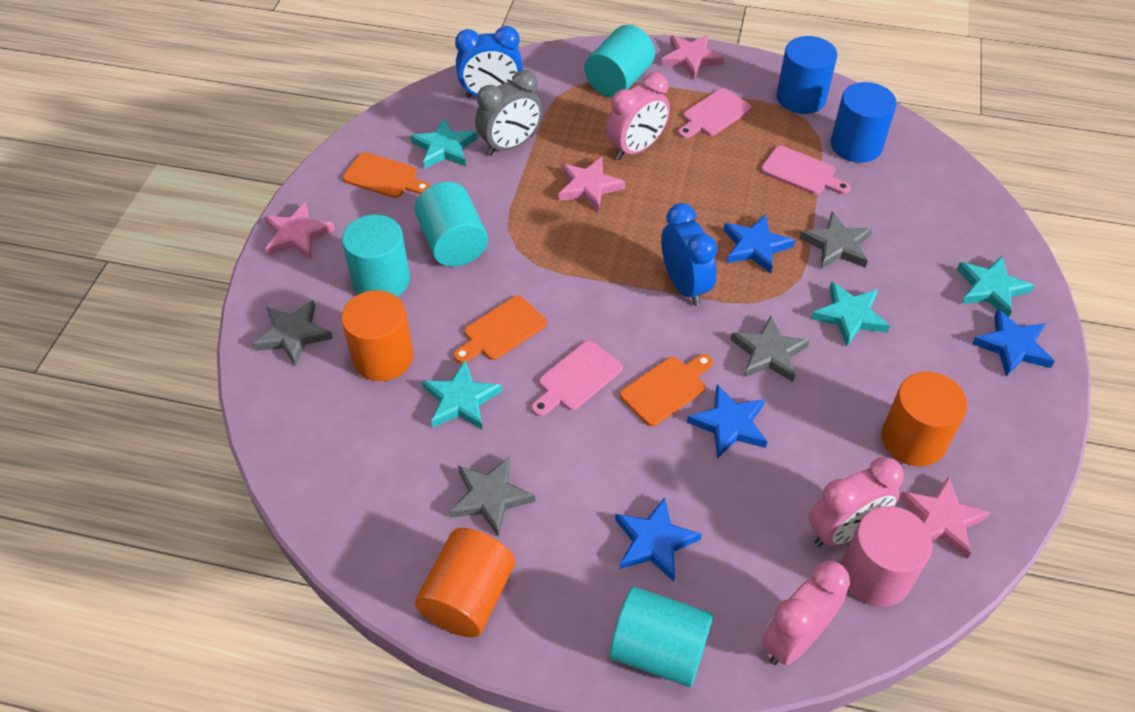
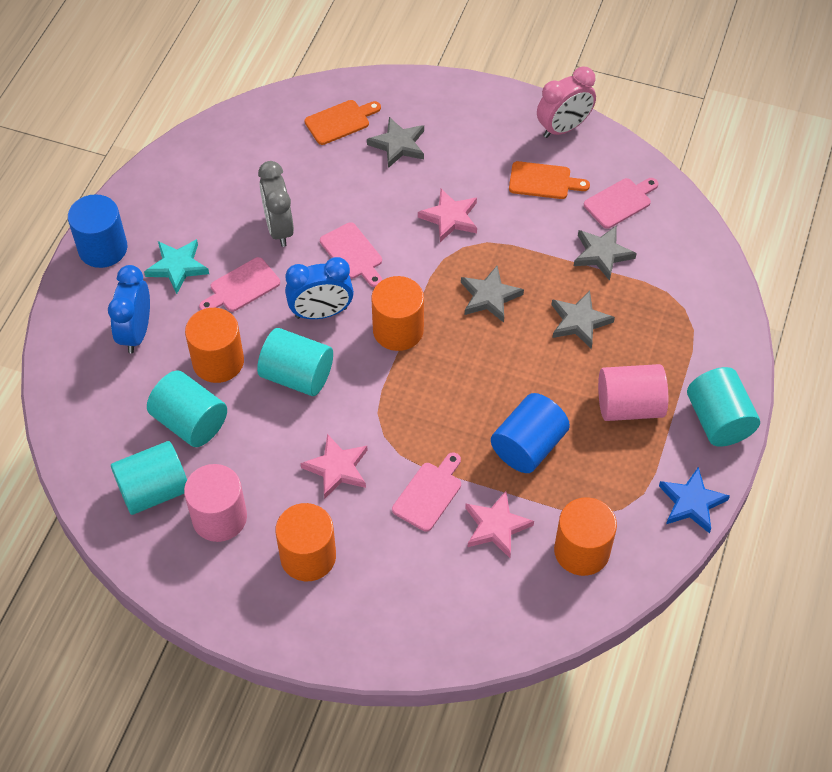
blue star: [615,497,702,582] [687,385,768,459] [723,215,795,274] [972,309,1055,377] = 4 -> [659,467,730,534] = 1
orange cutting board: [343,152,430,198] [453,296,547,363] [620,354,713,426] = 3 -> [305,100,381,145] [509,161,590,199] = 2
orange cylinder: [341,290,413,381] [415,528,515,638] [881,372,967,466] = 3 -> [185,308,244,383] [275,503,336,581] [371,276,424,351] [554,497,617,576] = 4
pink clock: [606,72,670,160] [762,561,850,665] [809,457,904,547] = 3 -> [537,67,596,138] = 1
pink cutting board: [532,341,622,416] [678,88,751,139] [761,146,851,194] = 3 -> [199,257,280,312] [320,222,382,287] [392,453,461,532] [584,178,658,229] = 4
pink cylinder: [841,506,932,607] = 1 -> [184,464,247,542] [598,364,668,421] = 2
pink star: [264,202,335,259] [558,157,626,212] [661,35,724,79] [900,476,991,559] = 4 -> [300,434,368,499] [418,189,477,242] [465,491,534,558] = 3
turquoise star: [410,118,477,169] [422,361,502,430] [811,282,890,346] [957,256,1035,317] = 4 -> [144,239,209,294] = 1

